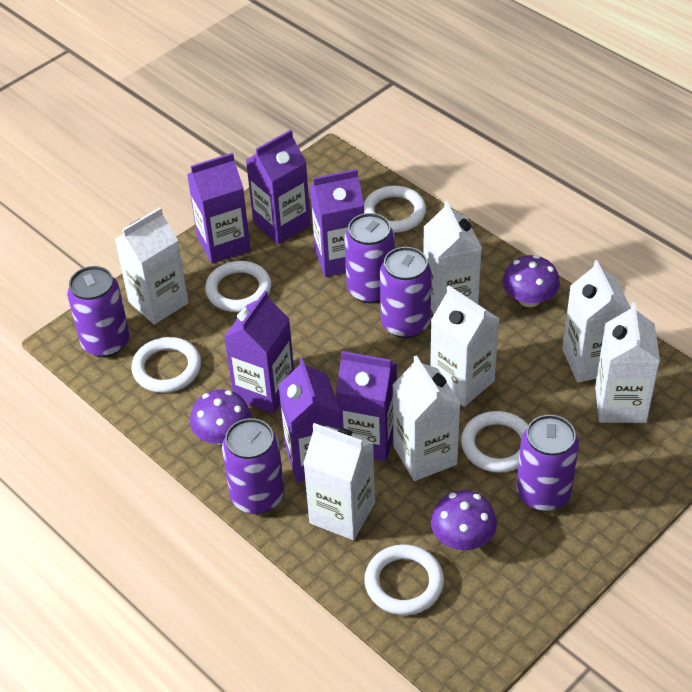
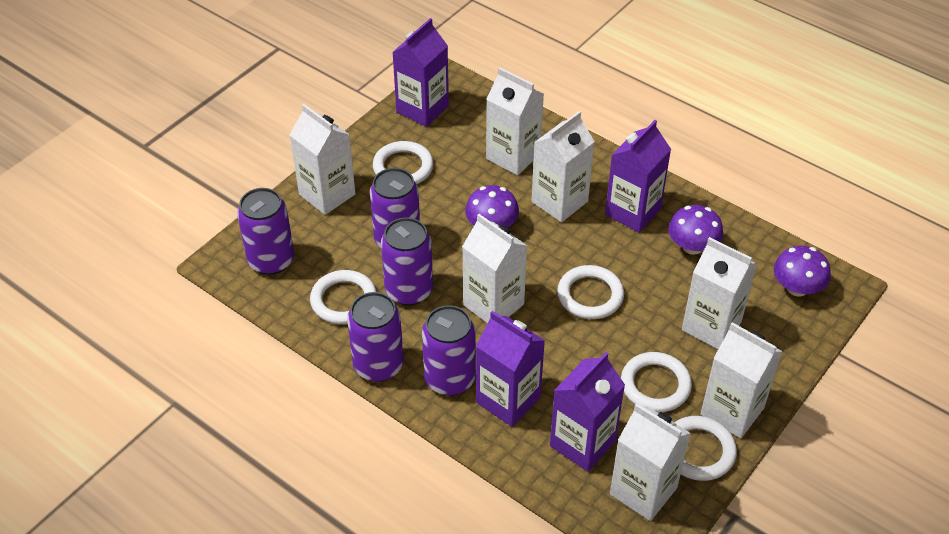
purple carton: [187,153,251,264] [224,291,294,414] [246,130,311,244] [278,358,341,483] [310,169,364,277] [336,351,397,461] = 6 -> [392,18,449,127] [476,311,545,427] [550,352,625,472] [605,120,671,233] = 4

